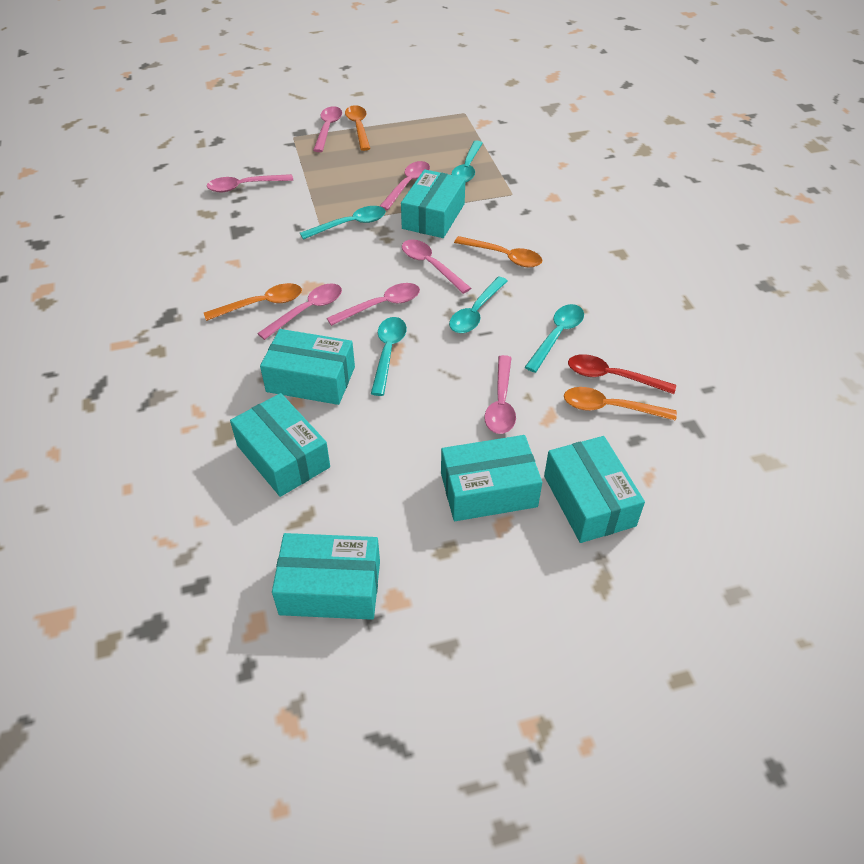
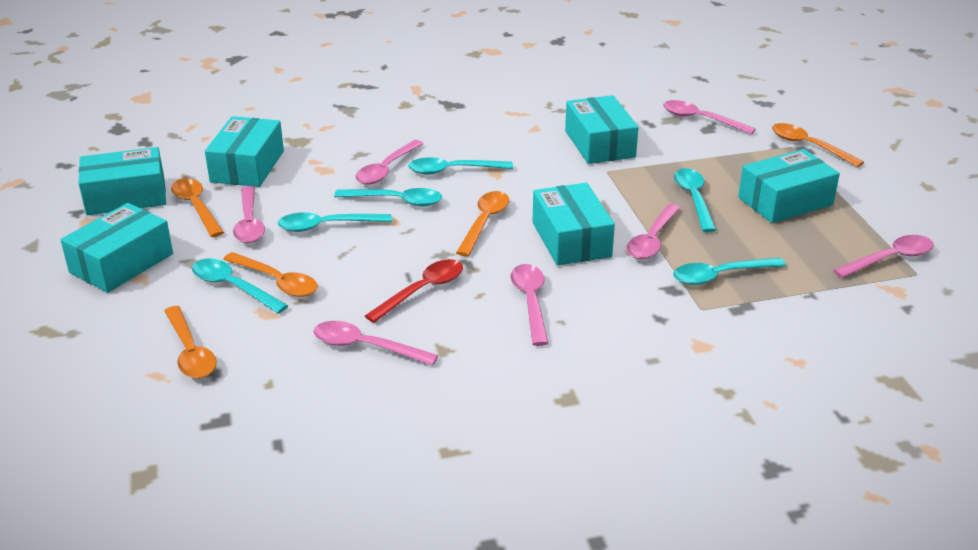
orange spoon: [204,283,302,321] [345,105,370,151] [454,236,542,267] [564,387,677,421] = 4 -> [164,306,217,379] [171,178,224,237] [223,252,318,297] [456,191,509,256] [772,123,864,167] = 5
turquoise spoon: [300,206,386,240] [371,317,407,396] [449,277,507,333] [451,141,483,183] [525,304,584,373] = 5 -> [192,259,289,314] [278,212,392,232] [334,188,442,206] [408,157,513,175] [673,257,786,285] [674,168,716,232] = 6

